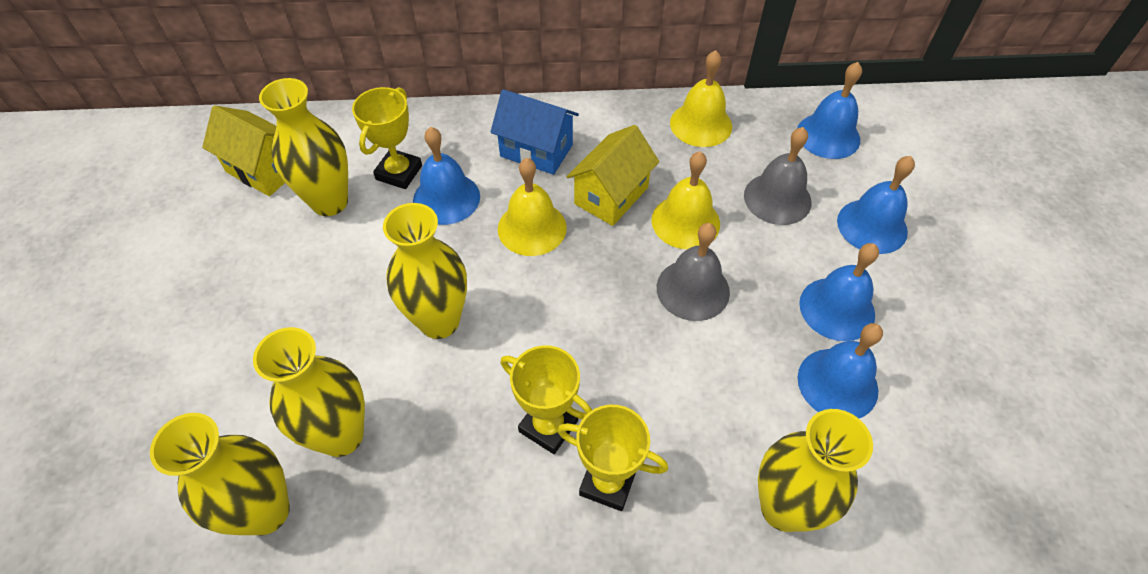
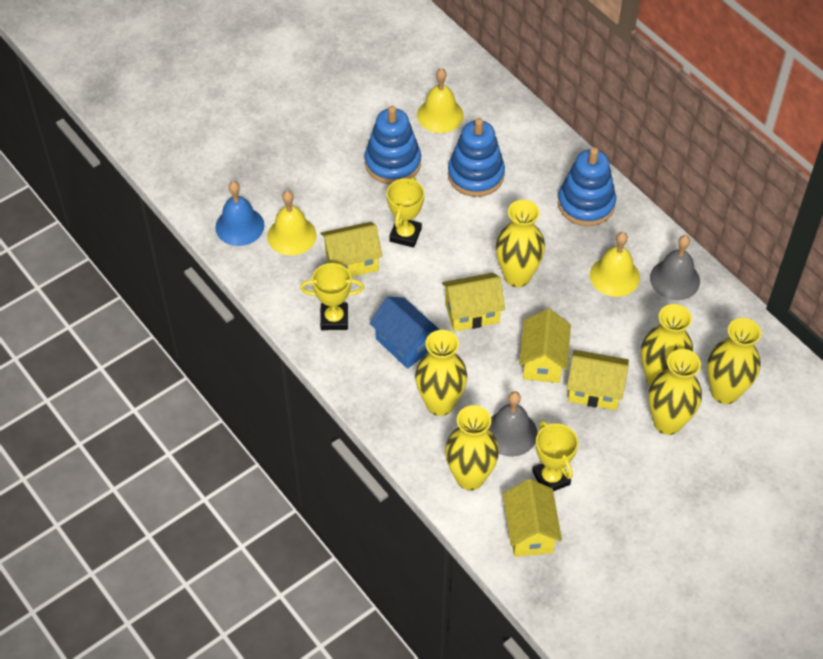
blue bell: [413,127,480,225] [797,62,862,159] [797,323,883,418] [799,243,879,341] [837,156,915,254] = 5 -> [215,181,264,246] = 1
blue stacking toy: none = 0 -> [365,106,421,184] [448,118,505,197] [558,147,616,226] = 3
yellow house: [202,106,285,196] [567,125,659,226] = 2 -> [320,222,382,277] [442,273,505,332] [503,479,562,557] [519,309,571,383] [567,350,629,410] = 5
yellow vase: [150,413,290,535] [253,327,365,457] [259,78,348,216] [383,203,467,339] [758,409,873,532] = 5 -> [415,330,467,416] [445,405,499,490] [496,200,545,287] [641,304,693,386] [649,349,702,435] [707,318,761,404] = 6

